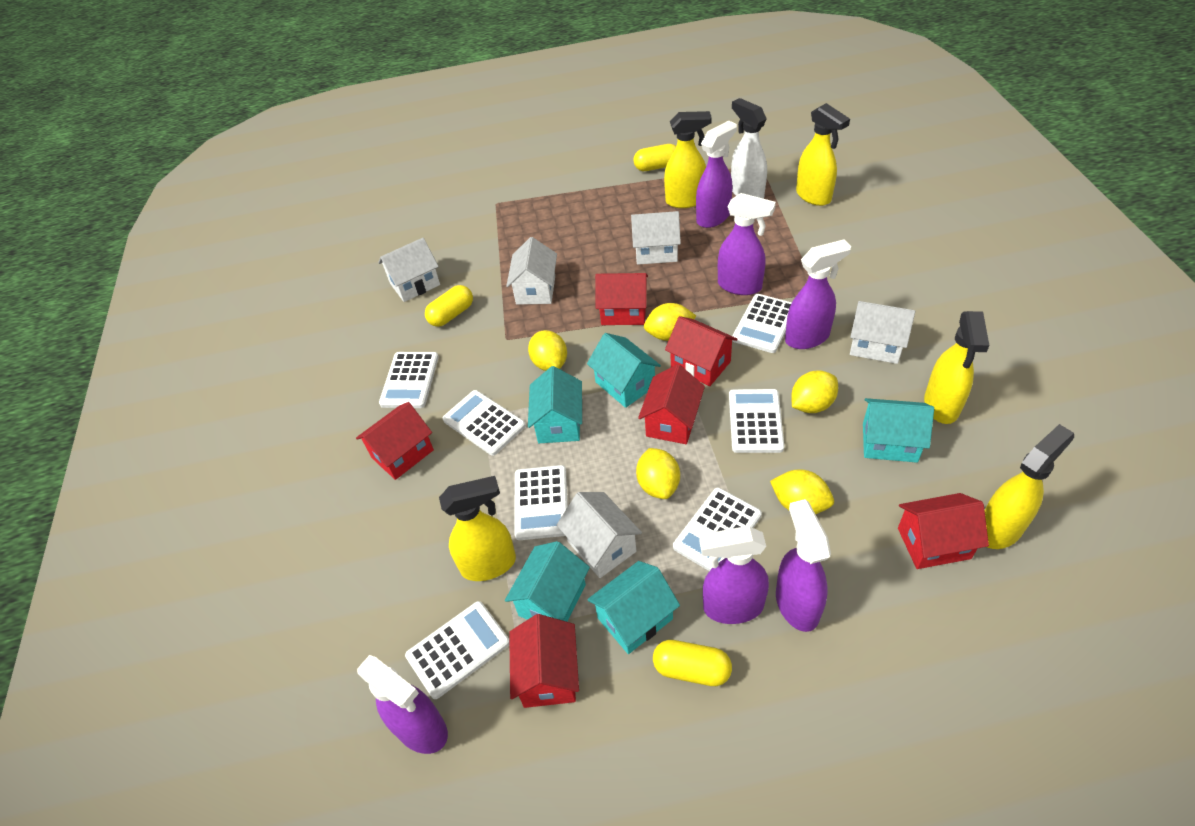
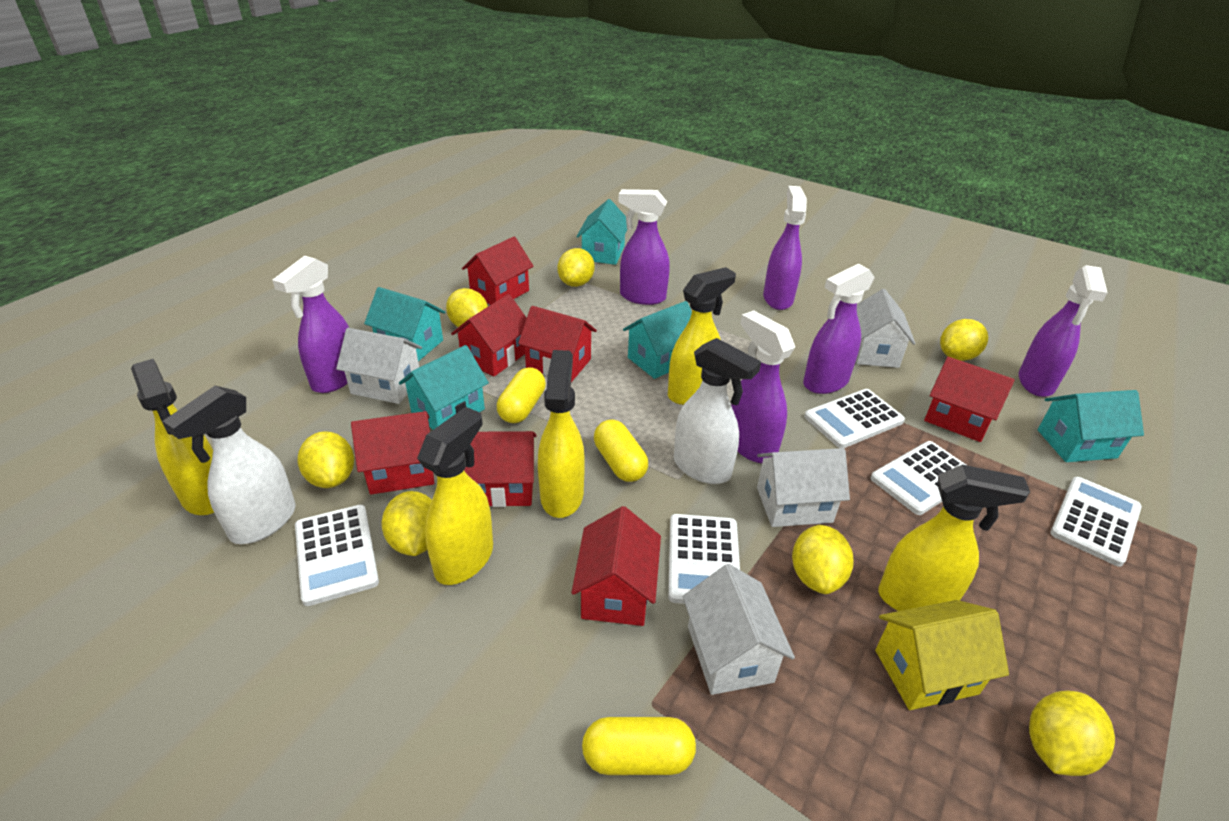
red house: [356,402,434,480] [509,614,579,708] [595,273,648,325] [638,364,705,444] [665,316,738,386] [898,493,989,569] = 6 -> [351,411,434,495] [451,294,527,376] [462,237,534,305] [464,431,537,507] [518,306,597,382] [571,506,661,626] [924,357,1015,442] = 7
white calculator: [379,352,439,408] [405,601,510,699] [443,390,526,456] [514,465,568,540] [673,488,762,571] [729,389,784,453] [732,294,792,353] = 7 -> [295,505,379,606] [668,514,740,604] [804,389,905,448] [871,441,966,515] [1050,477,1142,567] = 5
white house: [378,238,440,302] [506,237,557,305] [557,492,642,578] [631,211,681,265] [850,301,915,364] = 5 -> [336,328,422,404] [683,564,795,695] [757,448,850,527] [856,289,915,368] = 4
white spray bottle: [731,98,767,199] = 1 -> [162,386,296,544] [674,338,761,484] = 2
yellow house: none = 0 -> [875,600,1009,710] = 1
yellow lemon: [528,330,567,371] [636,448,680,499] [644,303,696,341] [770,469,834,514] [791,371,838,413] = 5 -> [297,431,354,488] [381,491,432,556] [446,288,488,327] [558,248,595,287] [792,525,854,594] [940,319,988,361] [1029,691,1115,776] = 7

